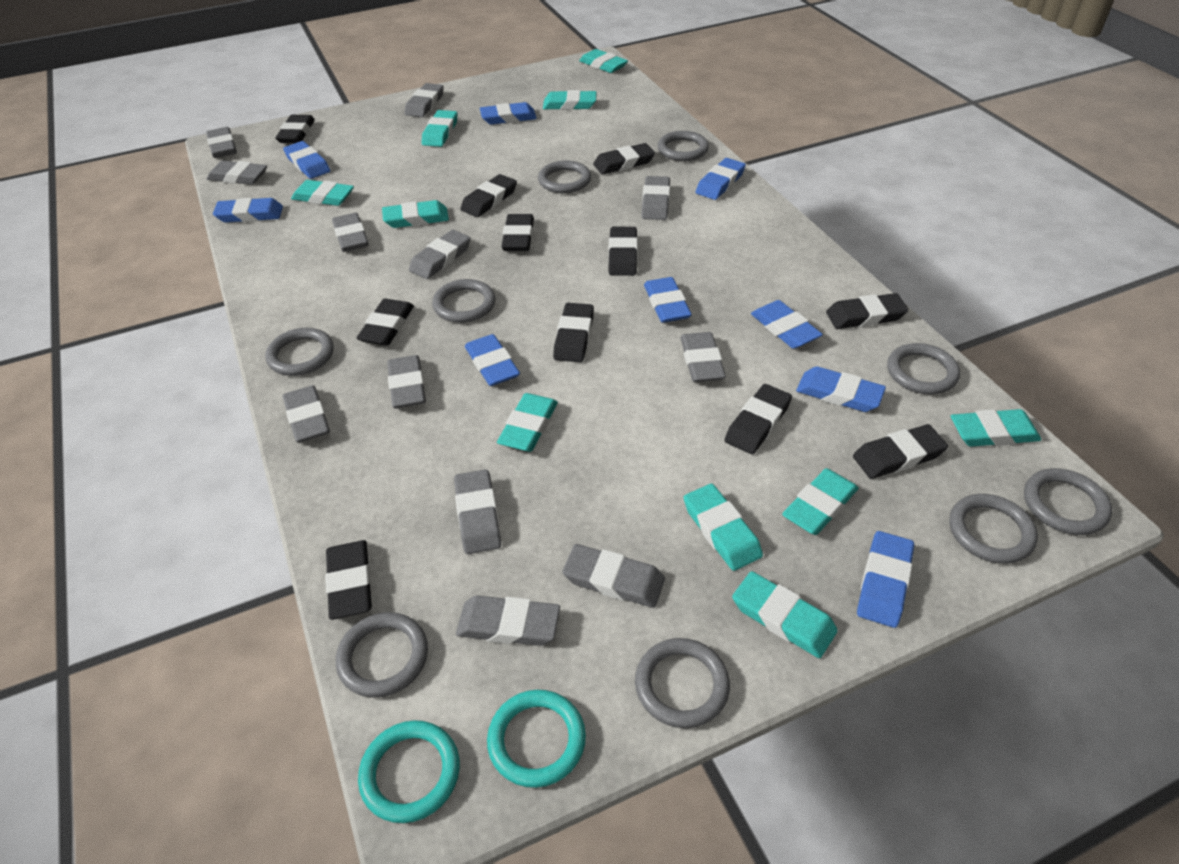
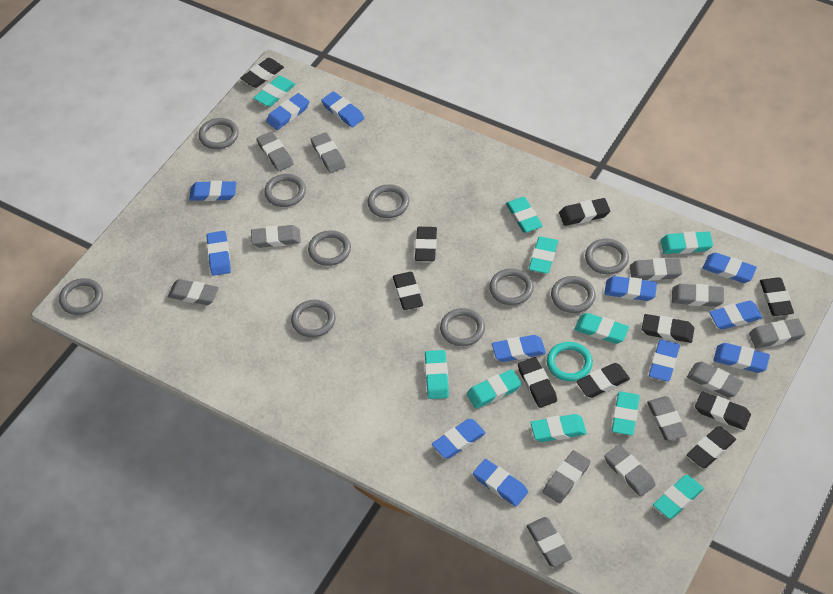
black eraser: [275,115,315,143] [325,540,372,620] [356,299,414,346] [460,174,517,217] [501,214,534,251] [553,303,594,362] [593,143,655,175] [608,227,638,276] [724,384,792,454] [826,293,909,329] [853,424,948,479] = 11 -> [241,58,284,88] [393,272,423,310] [415,227,437,261] [518,357,557,408] [559,198,610,226] [576,363,630,398] [642,314,694,343] [687,426,736,468] [695,391,751,430] [760,277,794,316] = 10
blue eraser: [213,198,283,223] [283,141,330,179] [465,334,520,386] [480,102,537,125] [644,277,692,323] [696,158,746,200] [751,300,823,349] [796,367,886,412] [857,531,914,628] = 9 -> [189,181,236,201] [207,231,231,276] [266,93,310,130] [321,91,364,127] [432,419,486,458] [473,459,528,506] [492,335,546,362] [604,276,657,301] [649,340,680,382] [702,252,757,283] [709,301,763,330] [713,343,770,373] = 12
grey ring: [265,328,334,376] [336,612,428,698] [432,279,496,323] [538,160,591,193] [635,638,730,728] [658,131,709,161] [887,343,960,394] [949,494,1038,564] [1024,468,1112,535] = 9 -> [59,278,103,315] [198,118,239,149] [264,174,306,207] [291,300,336,337] [308,230,351,266] [367,184,409,218] [440,308,485,346] [489,268,534,305] [551,276,596,313] [585,239,629,275] = 10
turquoise ring: [358,720,460,823] [487,690,586,788] = 2 -> [547,342,593,381] = 1

